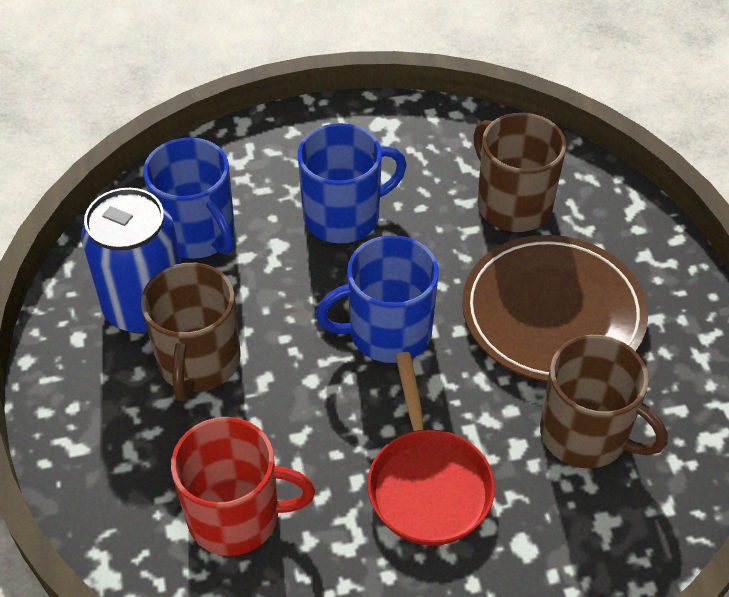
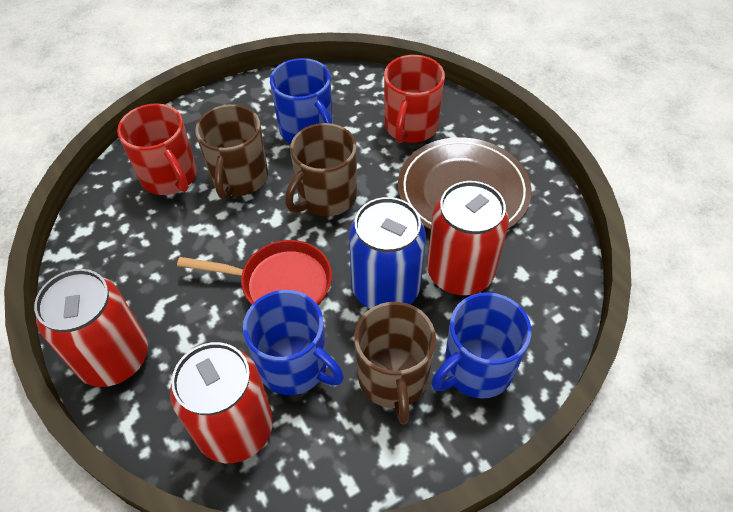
red can: none = 0 -> [34,269,148,387] [170,342,273,463] [427,181,509,295] = 3
red mug: [171,417,315,556] = 1 -> [117,103,197,195] [384,55,445,143] = 2

